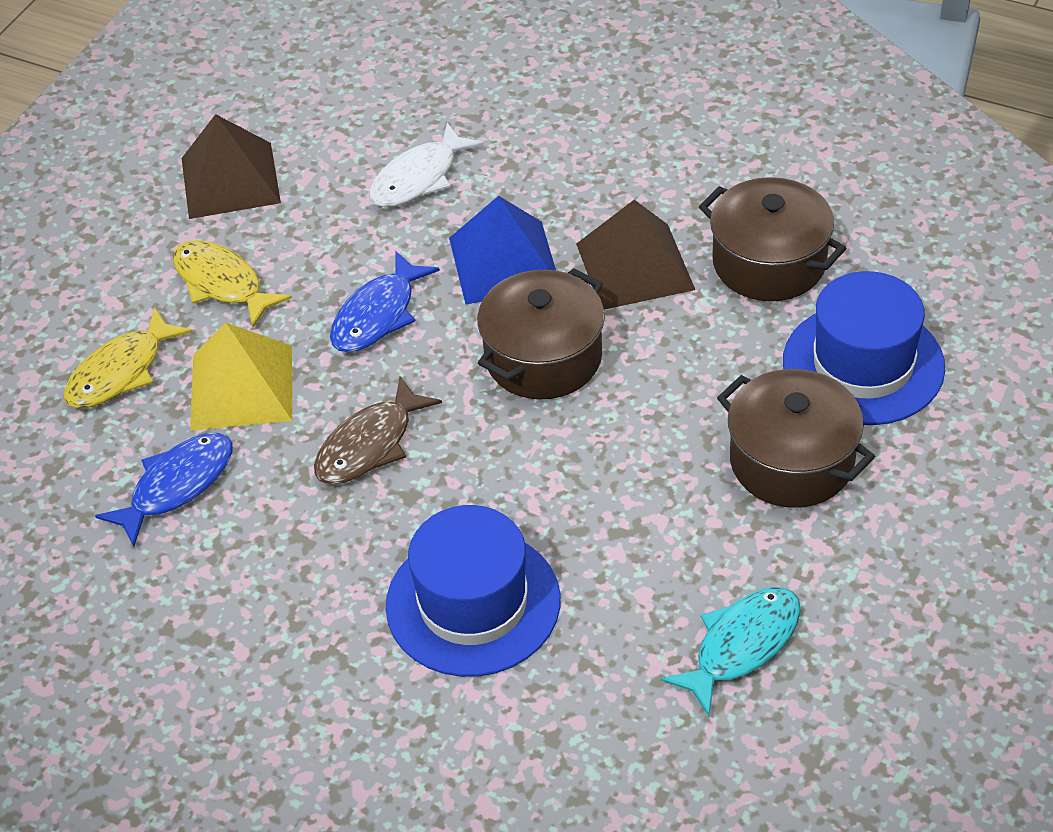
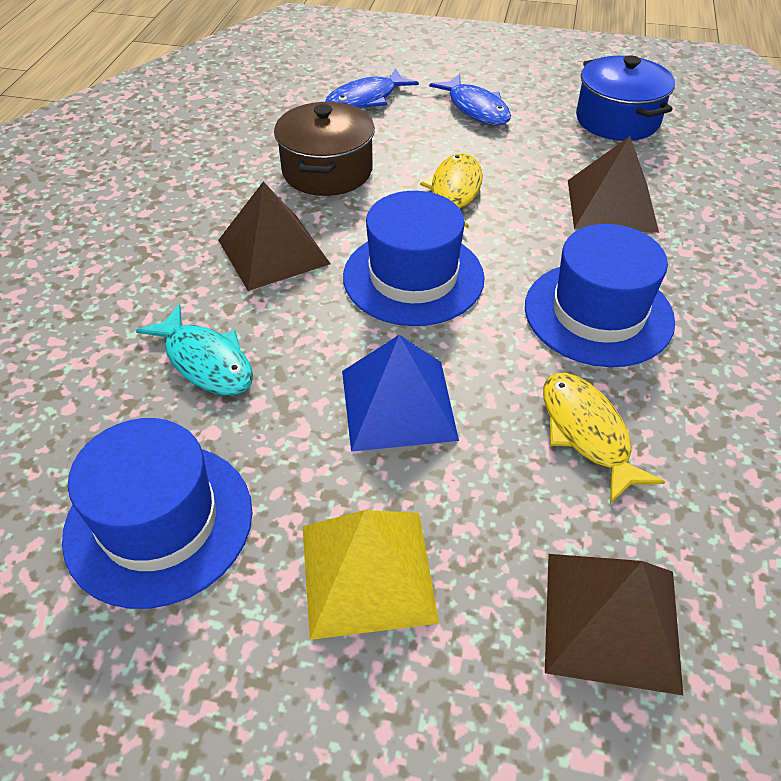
blue hat: [386,505,560,677] [783,271,945,425] = 2 -> [62,418,252,609] [343,191,485,326] [525,224,675,367] = 3
blue pot: none = 0 -> [576,55,675,141] = 1
brown fish: [314,377,442,484] = 1 -> none = 0
brown pot: [477,268,605,399] [699,177,846,301] [717,369,875,508] = 3 -> [274,102,375,196] = 1
brown pyramid: [182,114,281,219] [576,200,695,310] = 2 -> [218,182,331,291] [545,554,683,695] [568,136,659,233] = 3
white fish: [369,123,484,207] = 1 -> none = 0

